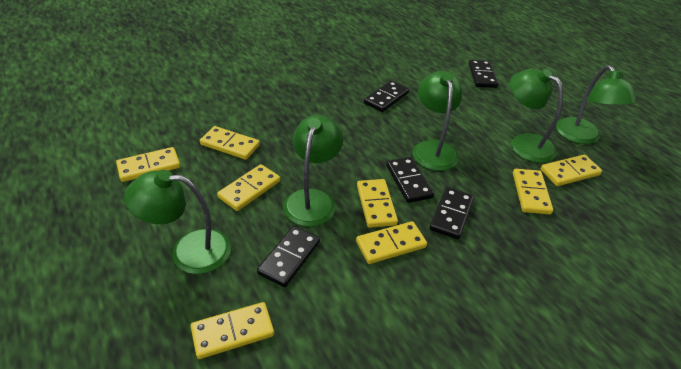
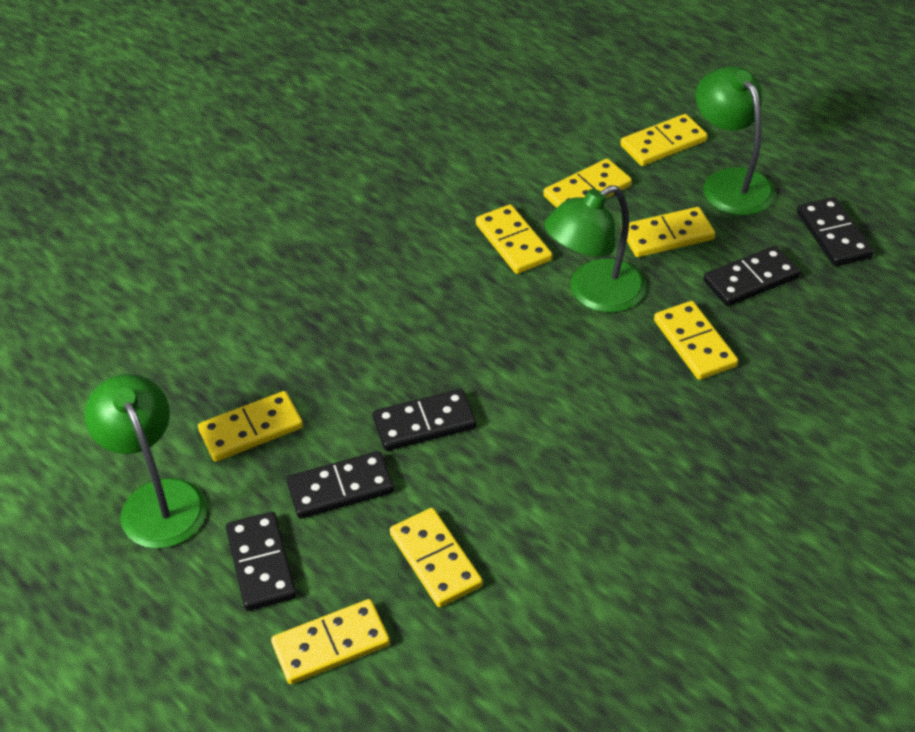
green lamp: [124,170,231,274] [283,115,343,227] [413,71,462,171] [510,68,563,163] [556,65,637,144] = 5 -> [85,374,207,549] [544,185,646,313] [696,66,775,216] = 3

